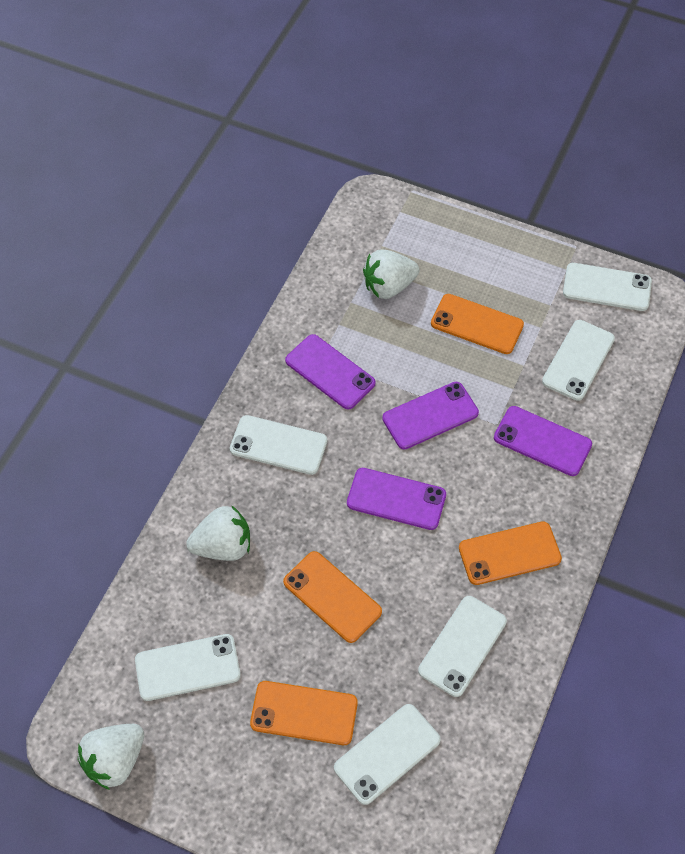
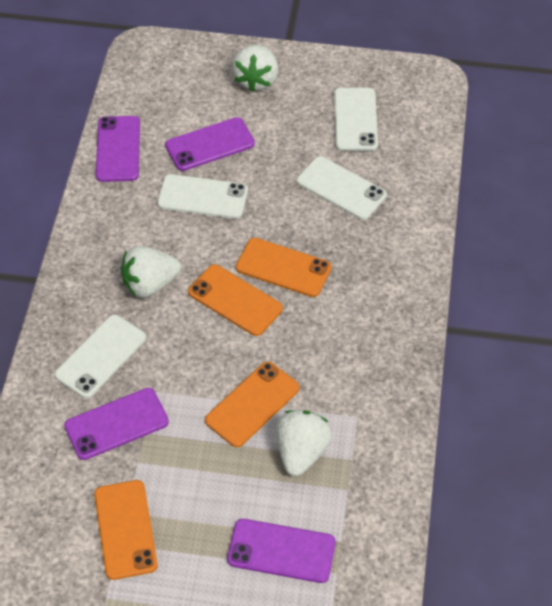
white phone: [135,634,241,701] [230,415,327,475] [334,704,441,805] [418,596,507,697] [542,320,615,401] [563,263,652,311] = 6 -> [54,315,146,398] [157,174,248,219] [297,156,387,220] [334,88,378,151] = 4

